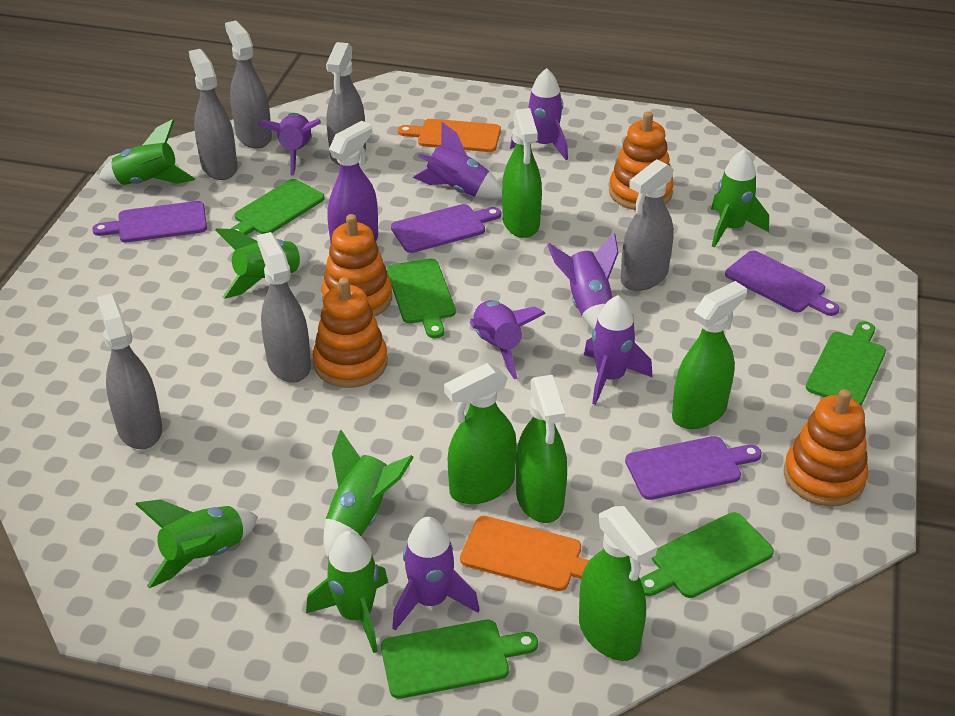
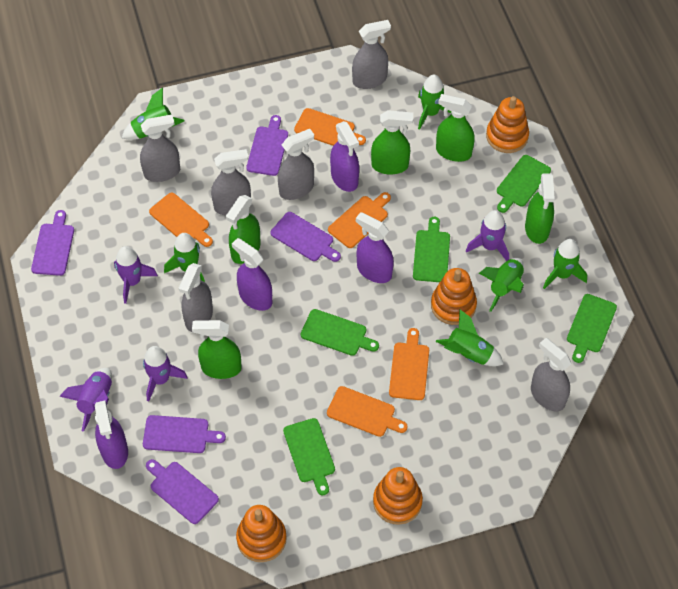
orange cutting board: [398,119,501,152] [460,516,589,591] = 2 -> [149,193,213,247] [294,108,366,146] [327,386,408,437] [328,192,391,248] [389,328,429,400] = 5
purple cutting board: [92,201,207,242] [391,204,501,253] [625,436,762,500] [725,251,839,316] = 4 -> [31,210,74,276] [143,415,226,453] [146,459,219,524] [246,115,288,176] [270,212,341,262] = 5
purple rocket: [257,113,321,176] [392,517,480,630] [413,122,502,199] [470,300,546,379] [510,68,568,160] [547,233,618,329] [584,295,653,405] = 7 -> [59,368,112,432] [114,246,158,304] [143,346,187,402] [466,210,509,261] = 4
purple spray bottle: [327,121,378,243] = 1 -> [95,400,128,469] [232,238,272,311] [330,121,359,192] [356,212,394,283] = 4

